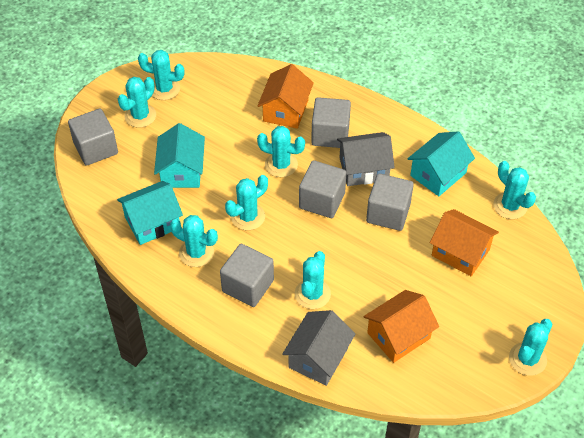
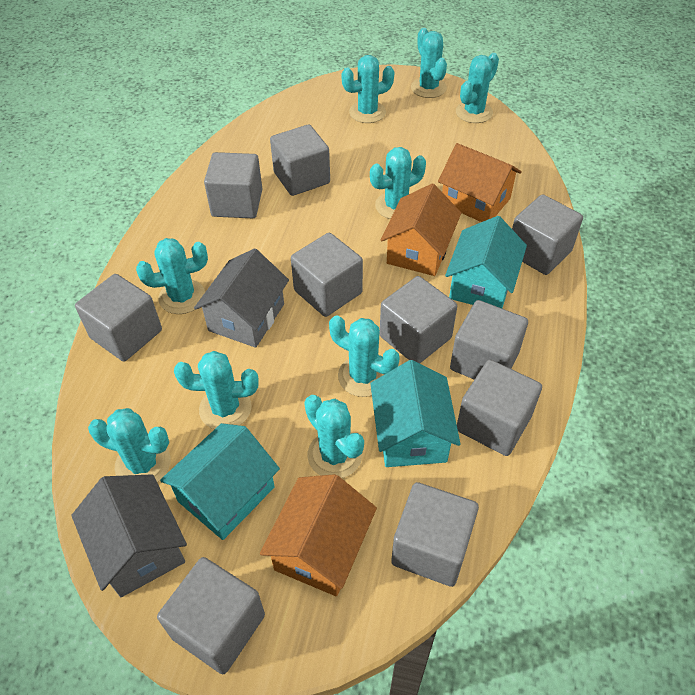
grey cube: [68,109,118,166] [220,244,274,307] [299,160,347,218] [311,97,351,148] [366,173,414,231] = 5 -> [75,274,162,362] [157,557,265,674] [204,152,262,218] [270,125,330,196] [291,233,363,317] [380,276,457,364] [391,482,479,587] [450,300,528,380] [457,360,542,456] [512,194,583,275] = 10
turquoise cactus: [118,77,156,128] [138,50,184,100] [170,215,218,267] [225,175,268,230] [257,126,305,177] [295,251,331,309] [493,161,536,219] [509,319,552,376] = 8 -> [88,408,171,482] [136,238,208,314] [174,351,259,429] [304,395,364,478] [329,315,400,397] [341,55,394,123] [370,147,426,219] [411,28,447,98] [456,53,499,123] = 9

